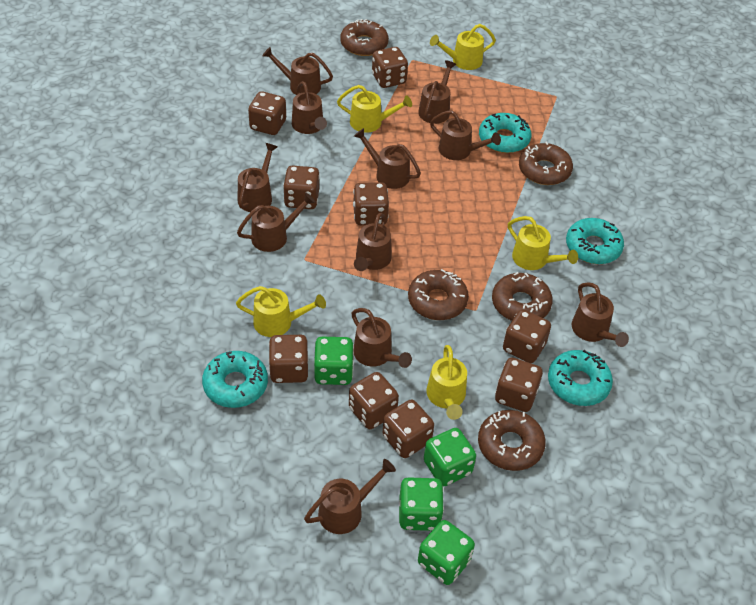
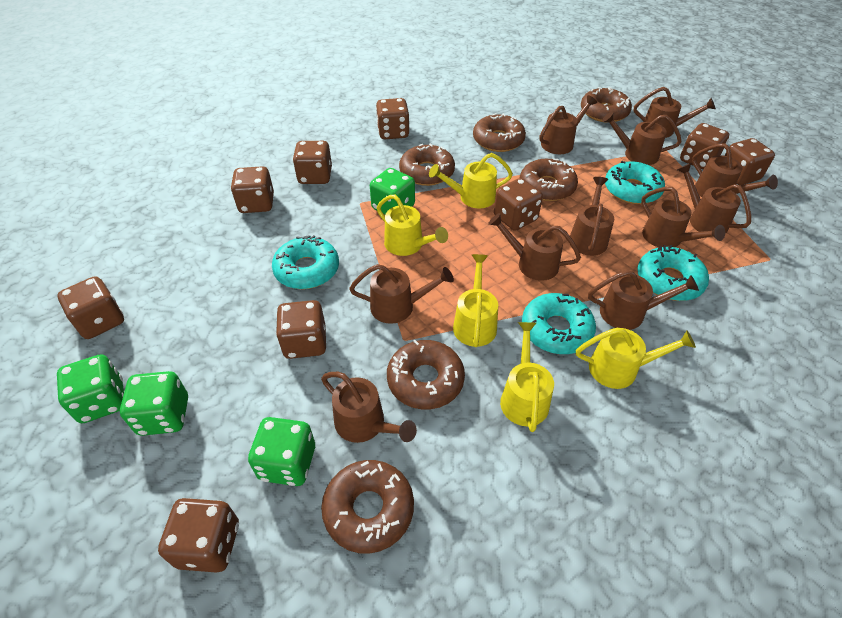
brown donut: [340,19,389,56] [408,269,469,320] [478,410,546,471] [492,272,553,321] [519,141,573,185] = 5 -> [321,460,414,554] [387,340,465,410] [399,144,455,186] [473,113,526,152] [520,159,578,201] [581,87,632,123] = 6

